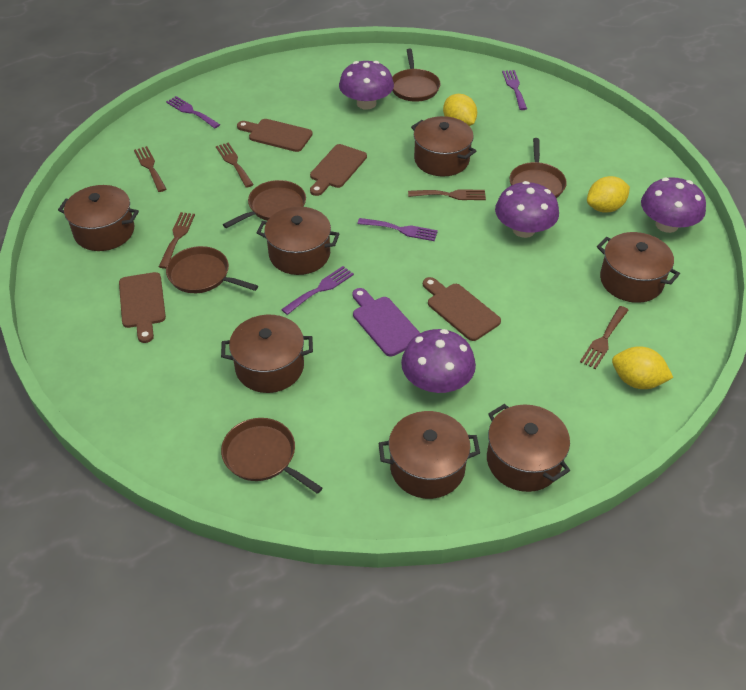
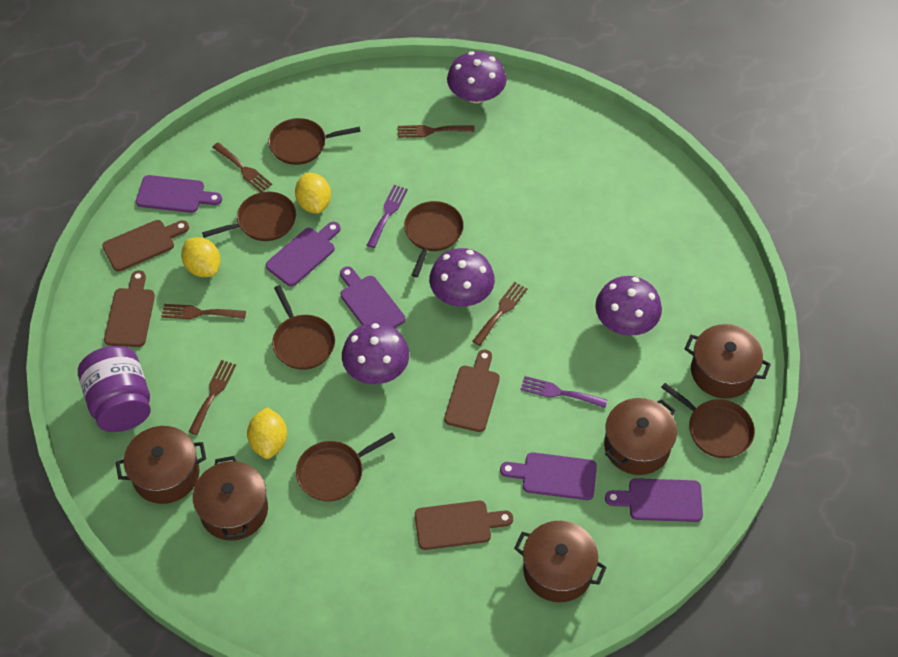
brown pan: [166,246,258,293] [221,418,322,494] [223,180,306,228] [392,49,441,102] [509,138,567,198] = 5 -> [202,192,296,241] [268,118,361,165] [272,285,335,370] [296,433,395,502] [404,201,464,277] [661,383,755,458] = 6
brown pot: [58,185,139,251] [221,315,313,393] [257,207,339,275] [379,411,480,499] [411,116,476,177] [487,404,570,492] [597,232,680,303] = 7 -> [116,426,206,504] [193,456,268,541] [514,521,607,602] [604,398,677,475] [685,324,771,399] = 5
purple cutting board: [352,288,420,356] = 1 -> [136,175,222,213] [266,222,341,287] [340,267,405,328] [500,452,597,500] [605,478,703,522] = 5
purple fork: [166,96,220,128] [281,266,354,315] [357,218,438,241] [502,70,527,110] = 4 -> [367,185,408,248] [520,376,607,408] = 2
purple jar: none = 0 -> [78,346,151,432] = 1

